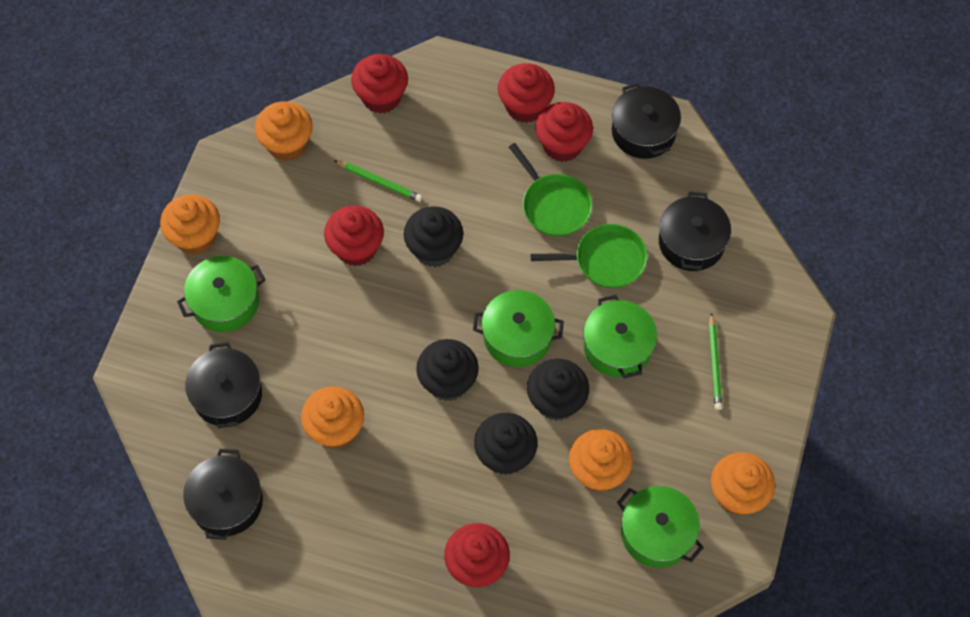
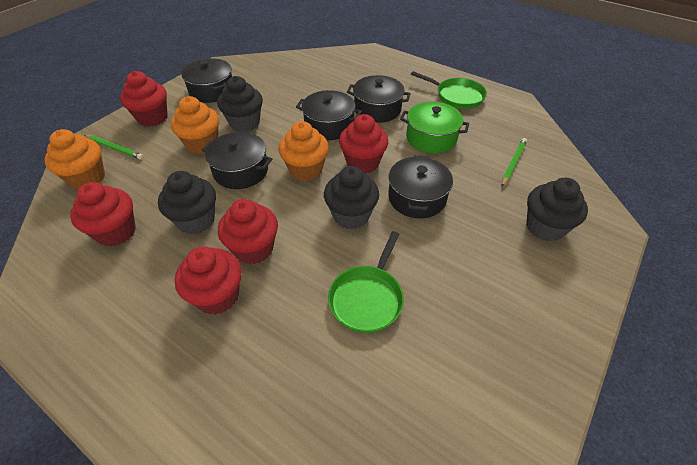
black pot: [183,449,263,540] [185,342,262,428] [612,82,681,159] [659,191,731,271] = 4 -> [181,58,232,103] [202,132,272,189] [296,90,362,140] [347,75,411,123] [388,155,453,219] = 5
green pot: [177,256,265,332] [473,290,564,367] [583,295,657,378] [617,486,704,568] = 4 -> [400,102,469,153] = 1
orange cupcake: [160,194,220,255] [255,101,313,161] [301,386,364,449] [569,429,633,492] [711,452,775,515] = 5 -> [44,129,105,190] [171,96,219,154] [279,121,329,181] = 3

